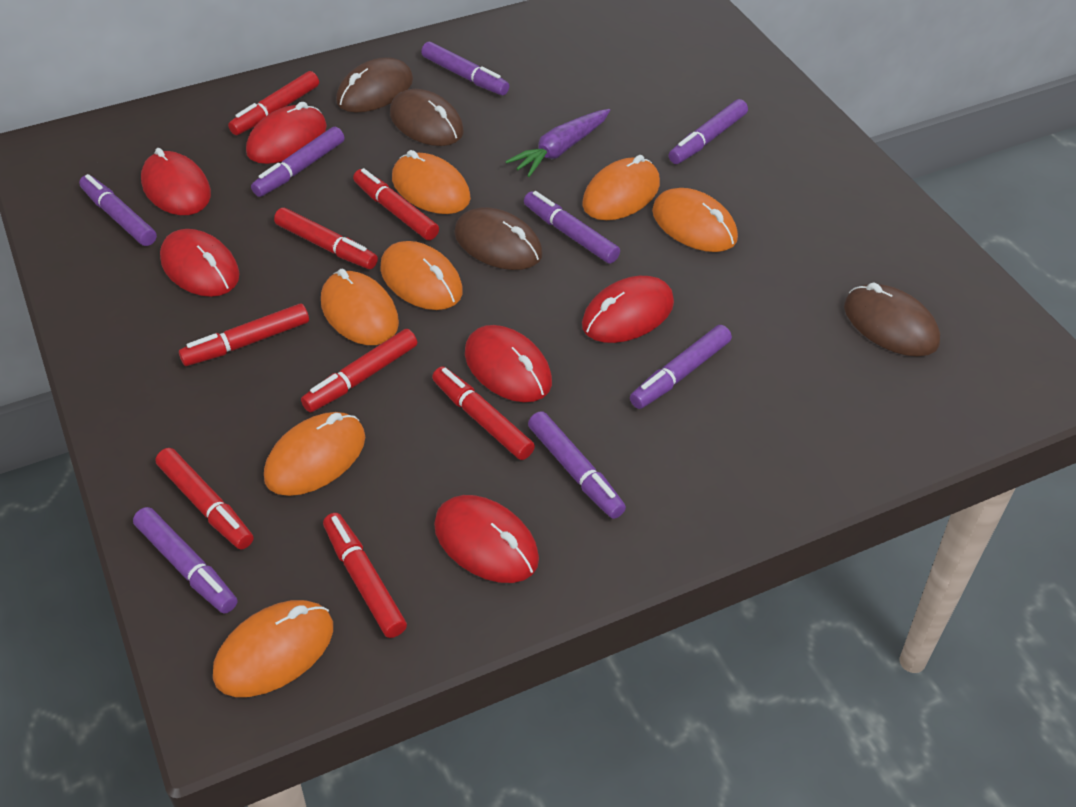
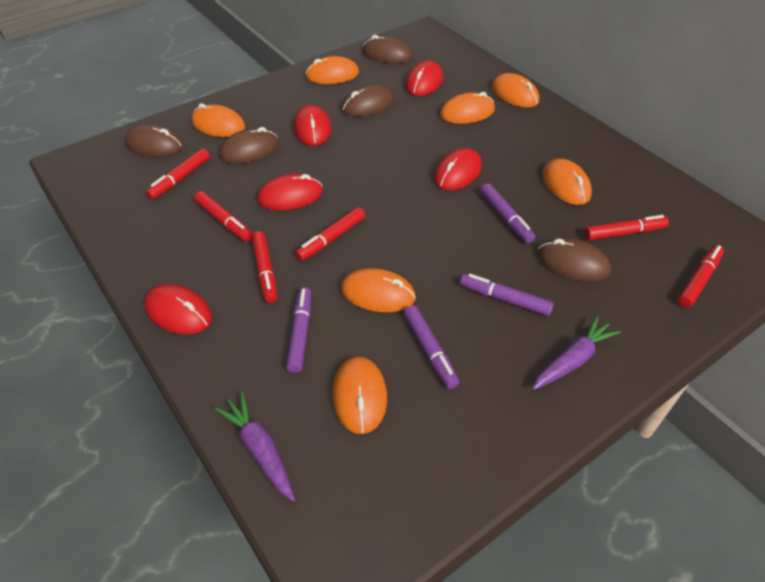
brown mouse: [336,57,413,112] [390,89,464,146] [454,207,543,270] [844,283,940,357] = 4 -> [125,124,183,156] [219,127,279,164] [342,84,394,117] [363,35,413,63] [538,238,611,282] = 5
purple carrot: [505,109,610,177] = 1 -> [215,392,295,501] [532,315,621,390] = 2
purple marker: [79,174,157,246] [133,507,237,614] [251,127,344,197] [421,42,509,95] [524,191,620,263] [528,411,626,519] [630,325,732,409] [669,99,748,164] = 8 -> [286,287,311,373] [404,305,459,389] [460,274,554,316] [481,183,535,243] = 4
red marker: [156,448,253,549] [179,303,309,366] [228,71,319,135] [274,208,378,269] [301,329,417,412] [323,513,407,638] [353,168,439,240] [432,367,535,460] = 8 -> [146,148,210,200] [194,191,252,242] [251,231,277,303] [295,207,365,261] [584,215,669,240] [678,245,724,308] = 6
red mouse: [141,148,211,215] [160,229,239,297] [246,102,327,164] [434,495,539,583] [465,325,552,402] [582,276,674,343] = 6 -> [144,284,212,334] [257,173,323,210] [294,105,331,146] [405,61,443,96] [434,148,482,190] = 5

